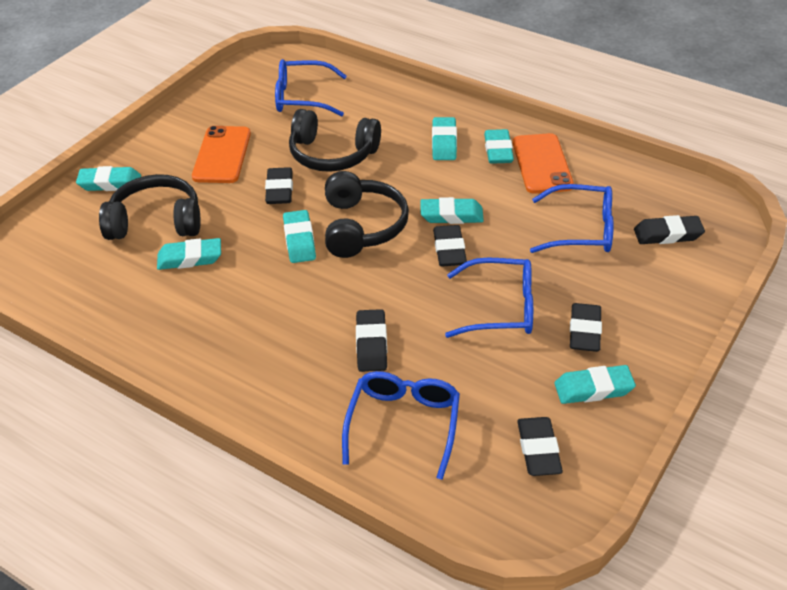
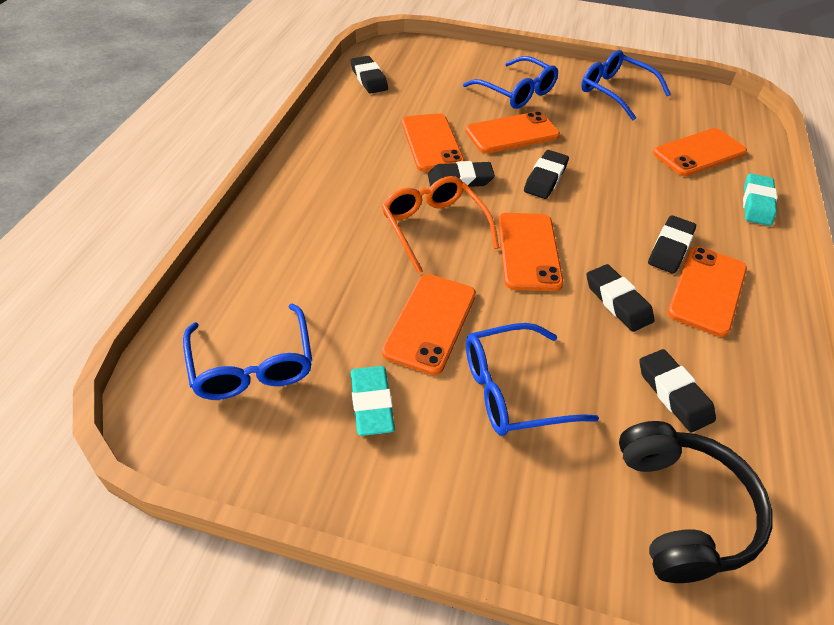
black headphones: [99,174,201,240] [289,109,381,172] [325,171,409,258] = 3 -> [619,421,773,583] = 1
orange glasses: none = 0 -> [382,176,499,274] = 1
orange phone: [192,126,251,183] [513,133,574,194] = 2 -> [382,274,476,375] [402,113,465,172] [466,111,560,153] [498,213,564,291] [653,128,747,176] [667,247,747,337] = 6
turquoise eraser: [76,166,141,191] [157,238,221,270] [283,210,316,263] [420,197,484,224] [432,117,457,160] [484,129,514,164] [554,365,636,404] = 7 -> [350,366,395,436] [743,173,777,226] = 2

